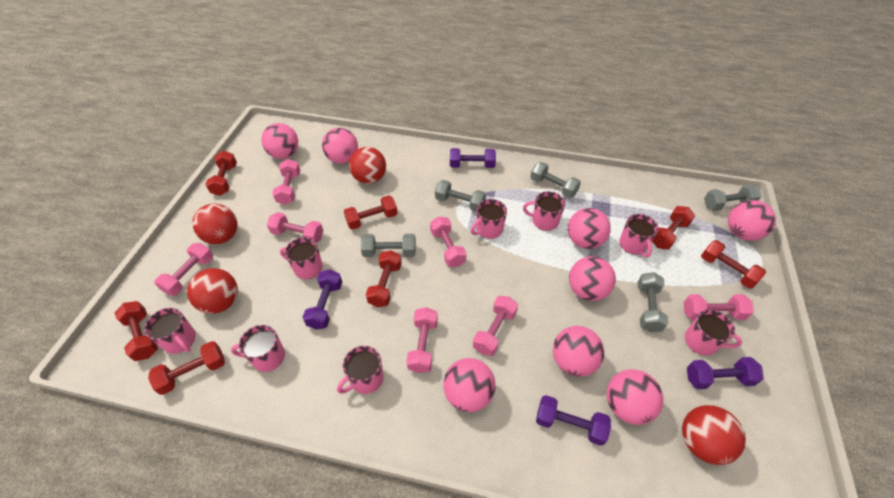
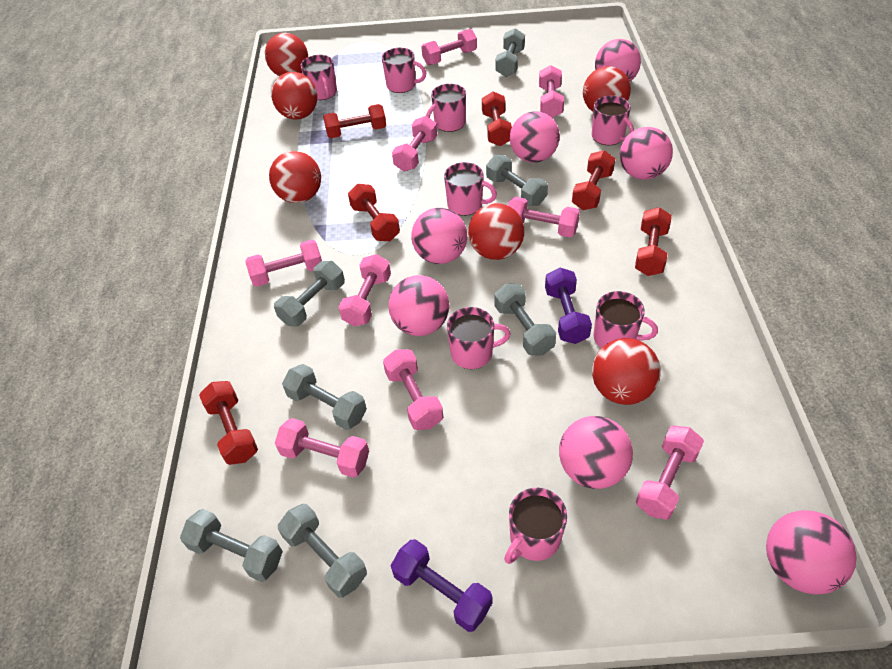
grey dumbbell: [361,234,416,257] [435,180,486,212] [530,162,581,198] [638,272,668,332] [704,184,762,211] = 5 -> [180,509,283,582] [274,261,345,327] [278,504,367,598] [282,364,367,430] [486,155,548,206] [494,283,556,356] [495,28,525,77] = 7
pink ball: [261,123,298,159] [322,128,358,164] [443,358,495,412] [553,326,604,377] [568,208,611,249] [569,256,616,301] [607,369,664,425] [728,200,776,241] = 8 -> [388,275,449,336] [411,208,467,264] [510,111,560,163] [559,416,633,489] [595,39,641,82] [620,127,673,180] [766,510,857,595] = 7
pink dumbbell: [154,243,213,296] [267,212,323,243] [272,159,300,205] [406,307,438,373] [430,216,467,267] [473,296,518,356] [684,294,754,320] = 7 -> [245,240,322,287] [275,418,369,478] [338,254,391,326] [383,349,443,430] [392,116,437,171] [421,29,477,65] [508,197,580,238] [539,65,564,118] [636,426,704,520] = 9
purple dumbbell: [303,269,342,330] [450,148,496,168] [536,395,611,446] [687,357,764,389] = 4 -> [391,539,492,632] [545,268,592,344] = 2
red ball: [187,268,238,314] [192,204,238,244] [349,147,386,184] [682,405,746,465] = 4 -> [265,33,308,76] [269,151,321,203] [271,72,318,119] [468,203,524,260] [583,66,631,112] [592,338,661,405] = 6
red dumbbell: [115,301,158,361] [148,341,225,395] [205,151,237,196] [344,195,398,230] [366,250,402,307] [652,206,695,250] [701,240,766,289] = 7 -> [199,381,258,465] [323,104,386,138] [348,184,400,241] [482,92,512,146] [572,150,615,210] [635,207,672,276] = 6

